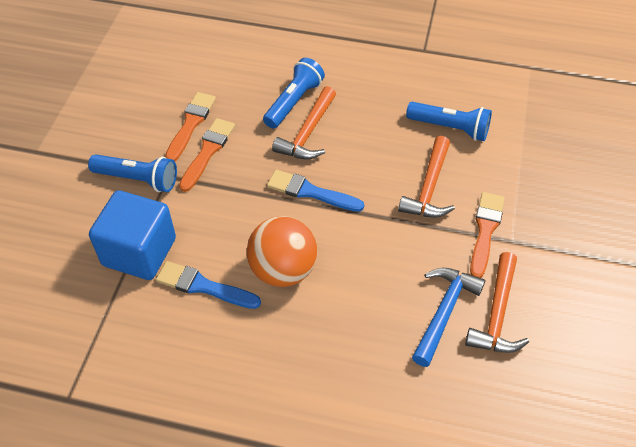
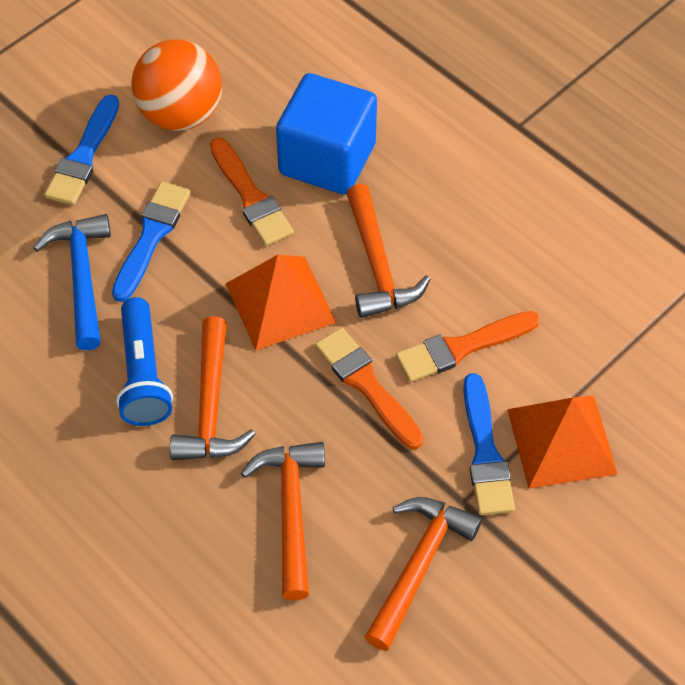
blue brush: [156,261,261,309] [267,170,364,212] = 2 -> [45,94,119,205] [112,181,190,302] [463,373,515,515] = 3
blue flashlight: [88,154,177,192] [263,58,325,129] [406,102,492,141] = 3 -> [116,297,173,426] = 1
orange hammer: [272,86,336,160] [398,136,455,218] [465,252,529,353] = 3 -> [170,316,255,460] [241,442,325,600] [346,184,431,318] [365,497,482,651] = 4
orange pyramid: none = 0 -> [226,255,337,351] [507,396,618,489] = 2

